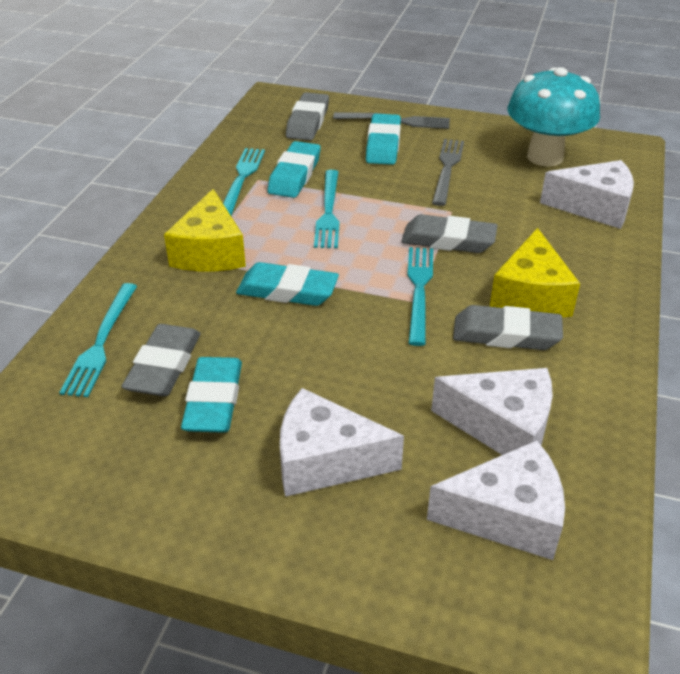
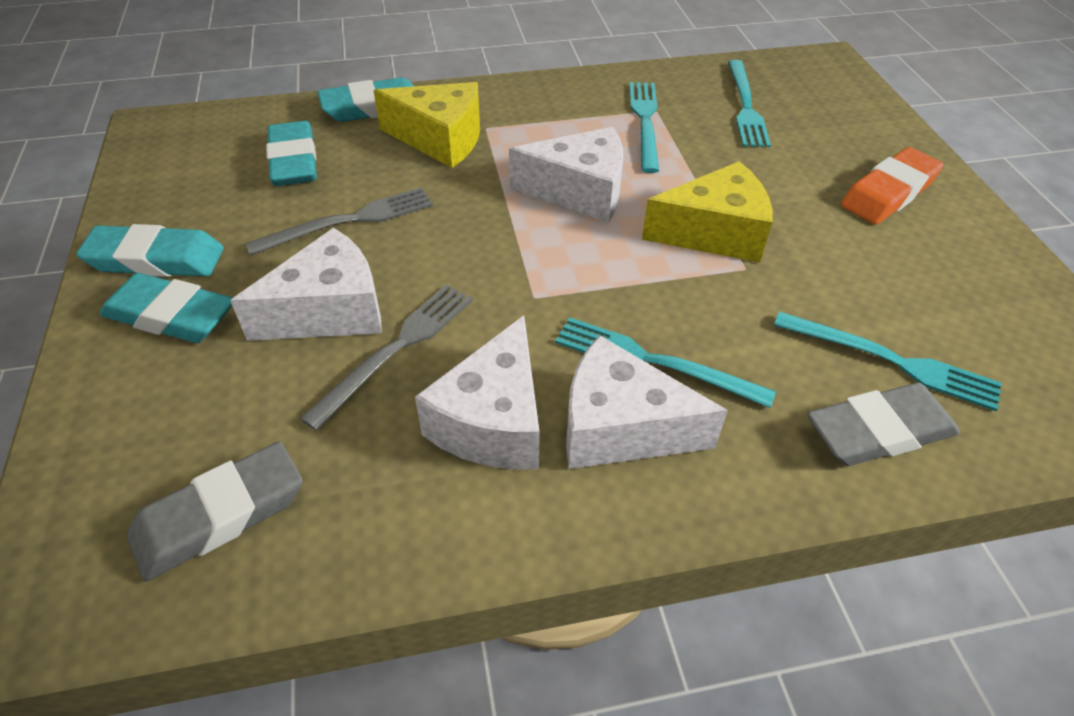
grey eraser: [121,324,201,396] [286,92,329,141] [401,214,498,253] [453,305,563,350] = 4 -> [127,441,303,581] [807,383,960,466] = 2
orange eraser: none = 0 -> [841,147,944,225] = 1
turquoise mushroom: [507,67,600,167] = 1 -> none = 0

